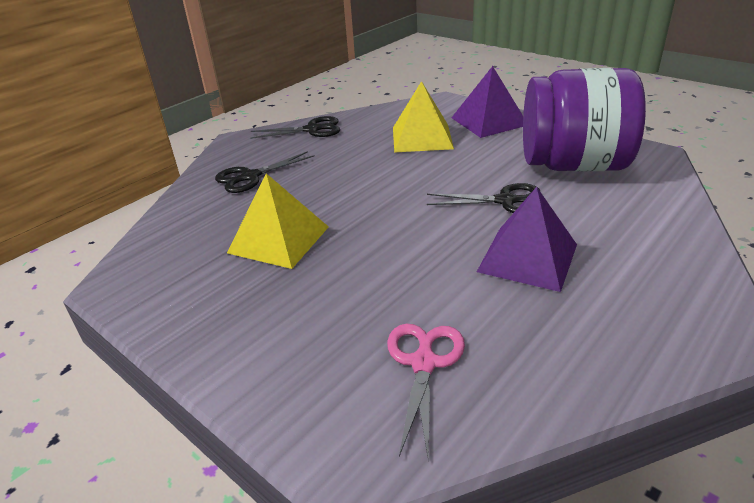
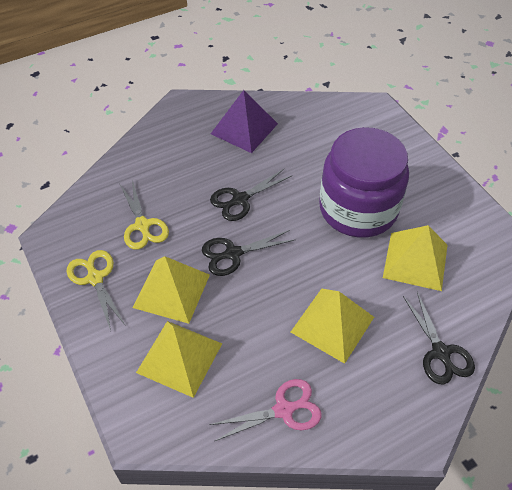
purple pyramid: [451,66,523,138] [477,187,577,292] = 2 -> [211,90,278,153] = 1
yellow pyramid: [227,173,329,269] [393,81,454,153] = 2 -> [133,256,210,324] [136,321,222,398] [291,289,374,364] [383,225,447,291] = 4
yellow scissors: none = 0 -> [67,250,126,331] [119,180,169,250] = 2

